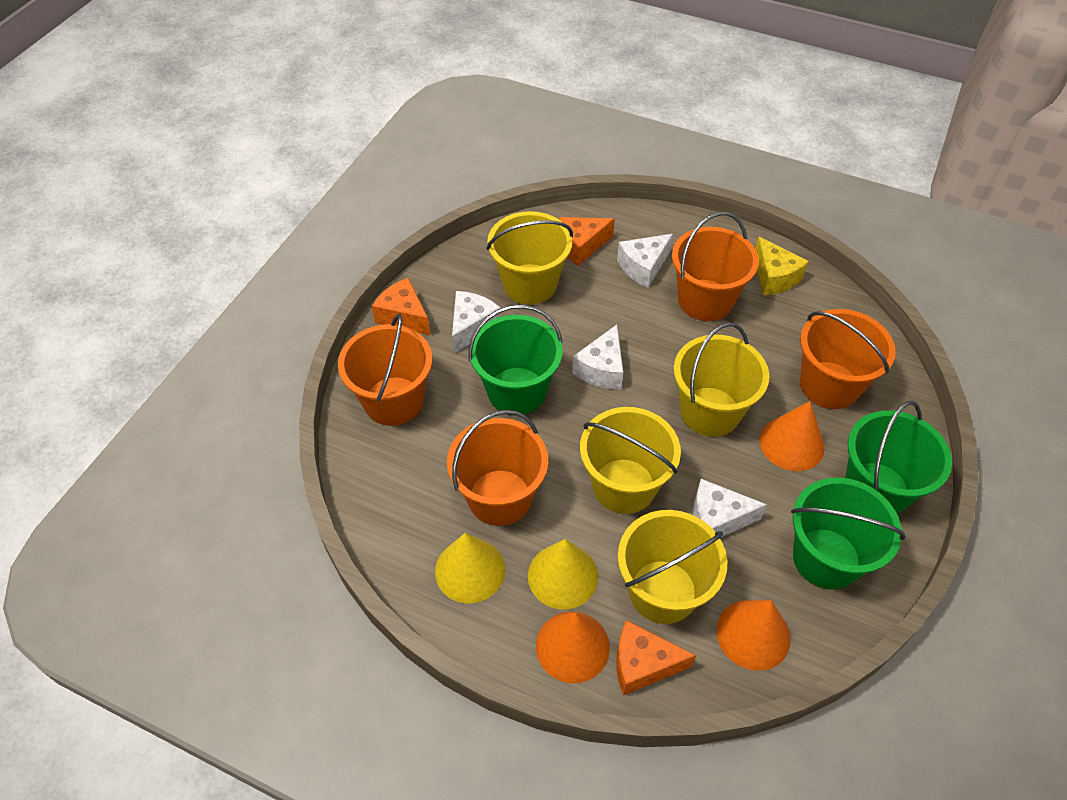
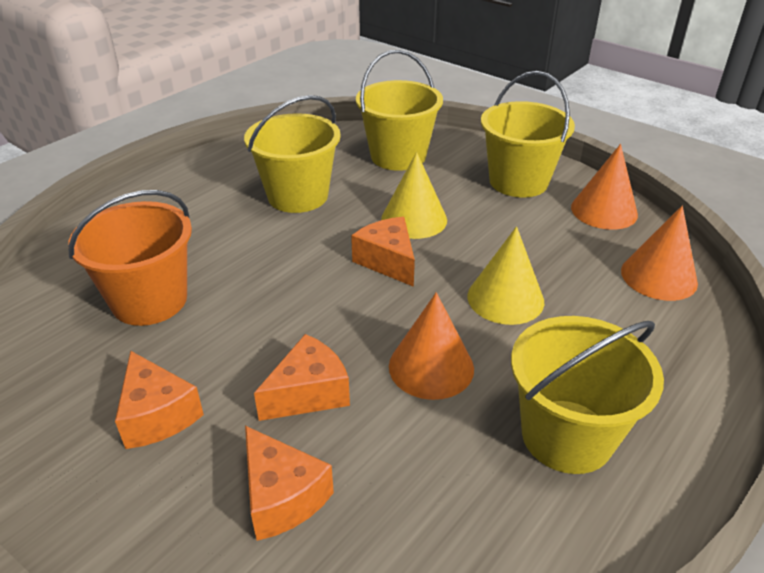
green bucket: [468,304,563,415] [791,478,906,590] [845,401,952,515] = 3 -> none = 0
orange bucket: [338,314,432,426] [447,410,548,526] [672,212,759,321] [800,309,896,409] = 4 -> [68,190,192,326] = 1
orange cheese: [372,278,431,336] [559,217,615,266] [616,620,696,695] = 3 -> [115,351,204,449] [245,426,334,541] [254,334,350,421] [351,217,415,287] = 4
white cheese: [452,291,501,353] [572,325,623,389] [617,234,673,288] [693,479,767,537] = 4 -> none = 0
yellow cheese: [755,236,809,295] = 1 -> none = 0

